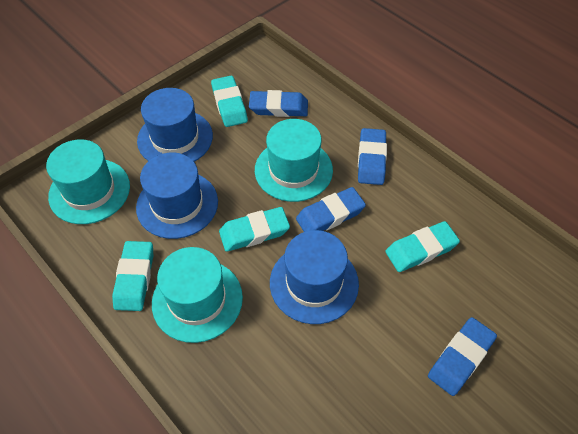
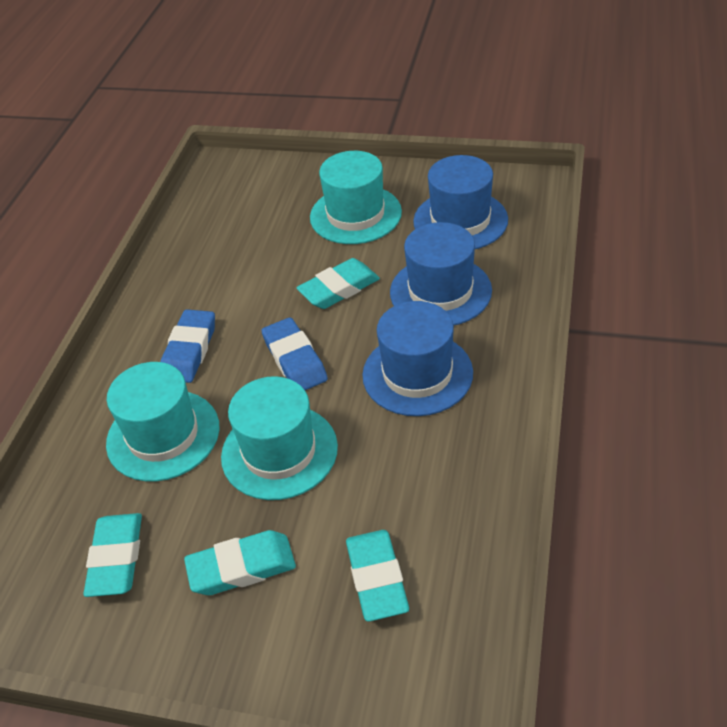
blue eraser: [249,90,308,117] [296,187,366,232] [358,128,387,185] [428,317,497,396] = 4 -> [160,309,215,383] [261,317,328,390] = 2

